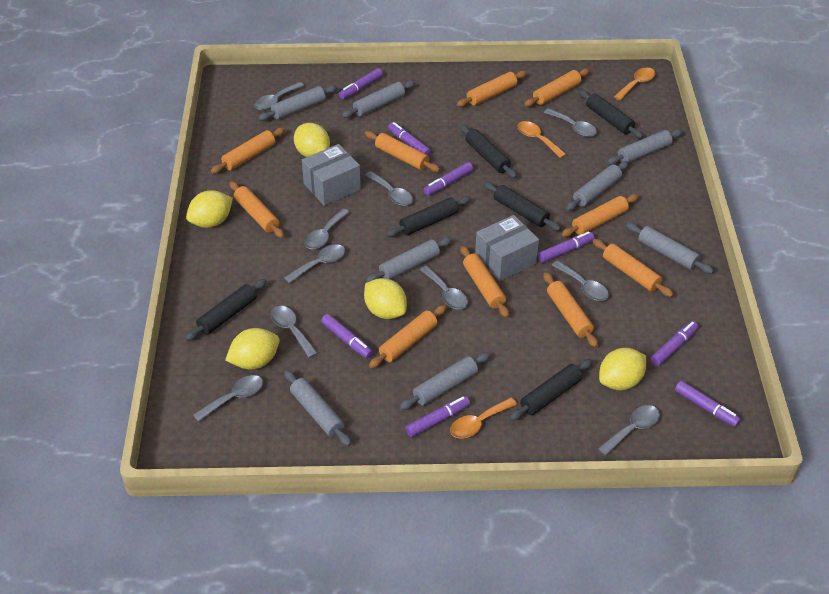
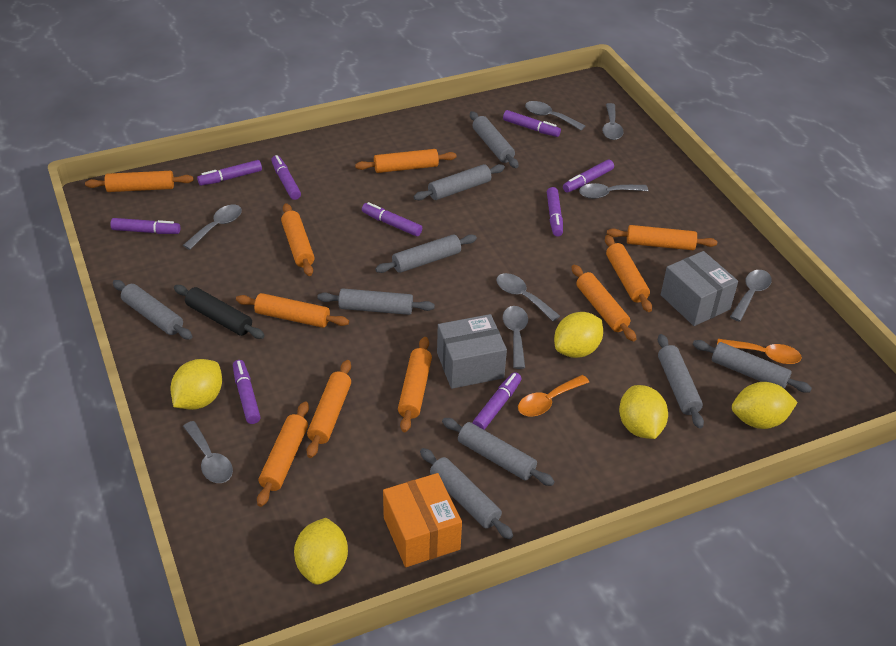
black rolling pin: [185,279,267,341] [386,196,471,237] [460,125,517,178] [483,182,561,231] [509,359,593,421] [579,90,643,139] = 6 -> [174,285,265,339] = 1
grey rolling pin: [258,85,337,121] [284,370,351,446] [342,80,415,118] [366,237,452,282] [399,353,490,410] [566,161,628,211] [607,129,683,165] [626,223,714,274] = 8 -> [113,280,192,340] [317,288,435,315] [375,234,477,273] [414,164,505,200] [420,448,513,539] [442,418,555,486] [470,111,519,168] [658,334,704,429] [693,340,812,393] = 9
grey spoon: [193,375,263,422] [254,82,304,110] [271,306,318,358] [284,244,345,284] [304,209,350,249] [365,171,413,206] [420,266,468,309] [544,108,597,137] [552,261,609,301] [598,405,660,456] = 10 -> [183,205,242,250] [183,421,233,483] [496,273,560,321] [503,306,528,369] [525,101,585,131] [579,183,648,199] [602,103,624,140] [730,270,772,322] = 8
orange box: none = 0 -> [383,473,462,567] = 1
orange spoon: [450,398,517,438] [517,121,567,158] [614,68,655,101] = 3 -> [518,375,589,416] [717,339,802,364] = 2
purple marker: [321,314,373,359] [339,68,383,100] [388,122,431,156] [406,396,470,437] [424,162,473,196] [538,231,594,263] [650,321,698,366] [675,381,741,427] = 8 -> [110,218,180,234] [197,160,262,186] [233,360,261,424] [271,155,301,200] [362,202,422,236] [472,372,522,430] [503,110,561,137] [547,187,563,237] [563,159,614,192] = 9

